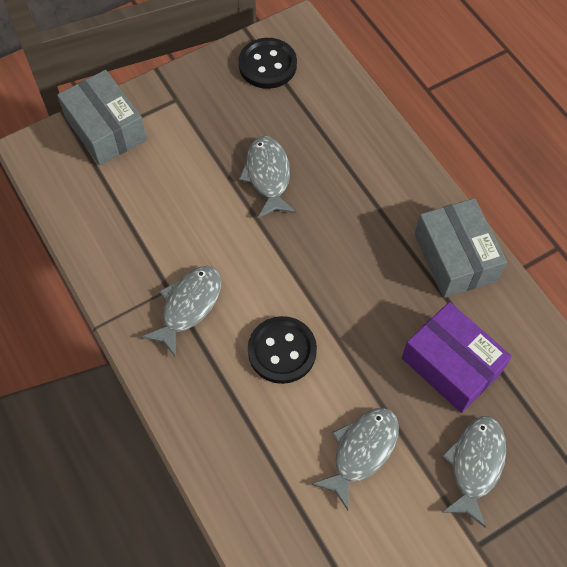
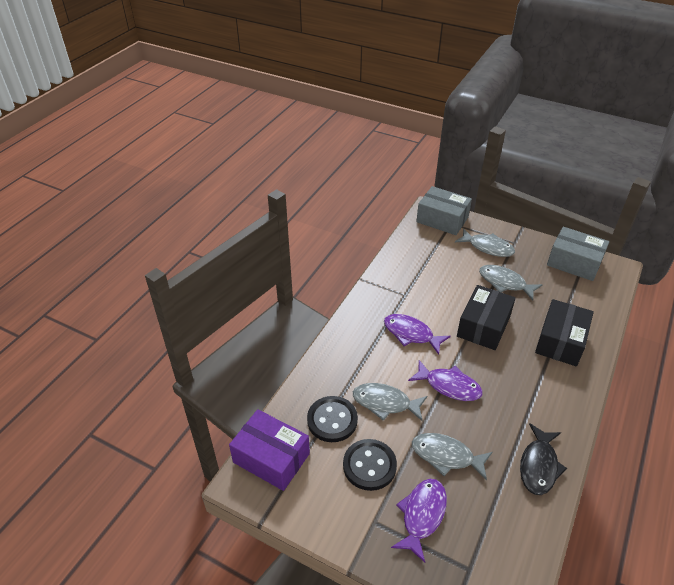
black box: none = 0 -> [457,285,516,350] [535,299,594,366] = 2
black fish: none = 0 -> [520,423,567,495] = 1
purple fish: none = 0 -> [384,314,451,355] [391,479,447,562] [408,360,483,401] = 3

